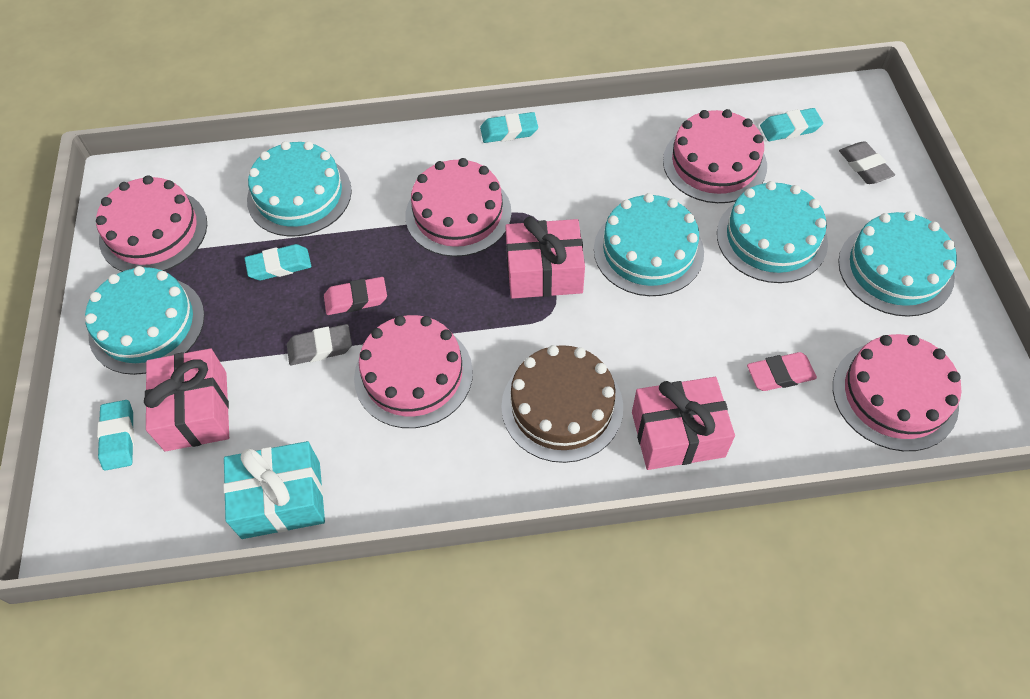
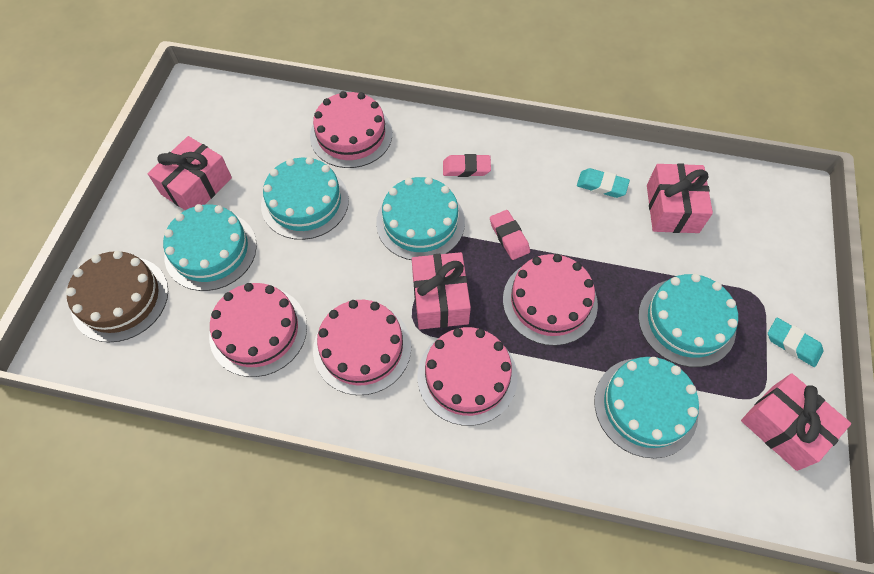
grey eraser: [287,324,352,365] [839,141,895,184] = 2 -> none = 0
pink gift: [144,348,229,451] [505,216,585,299] [632,377,735,470] = 3 -> [147,136,232,210] [412,252,471,329] [647,163,713,233] [741,373,851,471] = 4
turquoise eraser: [97,400,134,471] [244,244,311,280] [480,112,538,143] [760,108,823,141] = 4 -> [577,168,630,198] [768,318,823,367] = 2
turquoise gift: [223,441,325,539] = 1 -> none = 0

